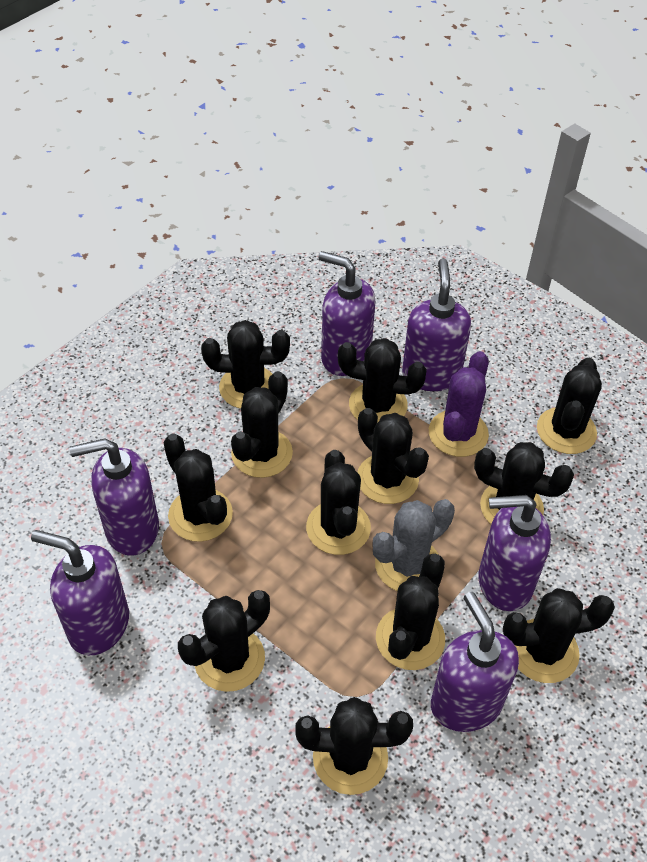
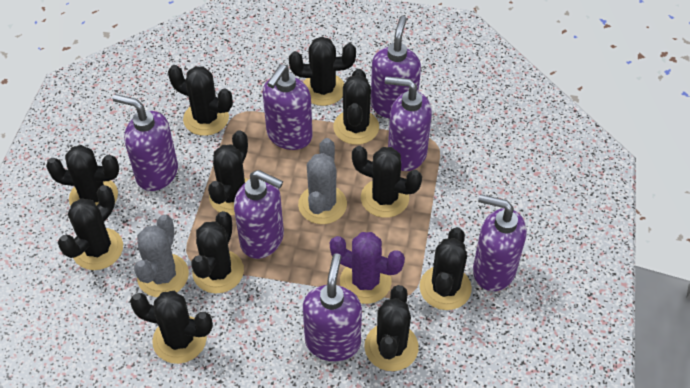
black cactus: [164,434,233,542] [178,590,270,692] [201,320,290,409] [231,371,293,478] [295,697,413,795] [306,450,371,555] [338,338,427,423] [357,408,429,504] [376,553,445,670] [474,442,574,524] [503,588,615,683] [537,358,602,454] = 12 -> [46,145,119,206] [58,185,123,270] [130,291,213,364] [168,65,233,136] [191,211,244,293] [208,130,249,215] [289,37,356,106] [333,69,379,145] [352,146,422,218] [364,285,419,371] [419,227,472,310] = 11
grey cactus: [372,499,455,591] = 1 -> [134,215,189,297] [298,138,347,224] = 2
purple soap dispenser: [31,530,129,655] [69,438,159,556] [318,251,375,376] [402,259,471,391] [431,592,519,732] [479,495,551,611] = 6 -> [113,94,178,191] [234,170,284,259] [263,64,313,150] [303,253,362,362] [371,16,421,119] [385,76,432,171] [473,194,526,291] = 7

